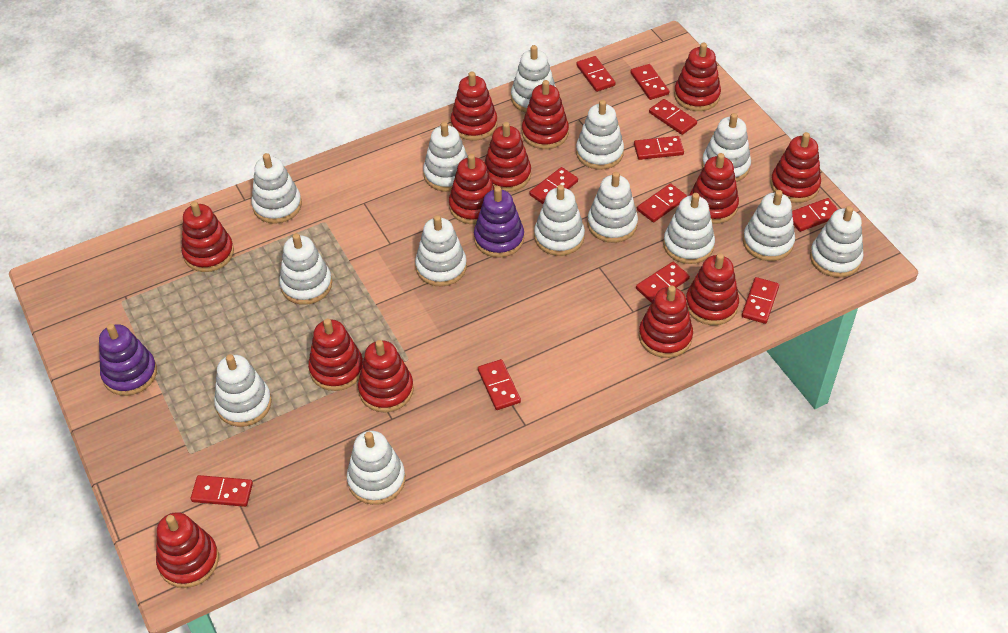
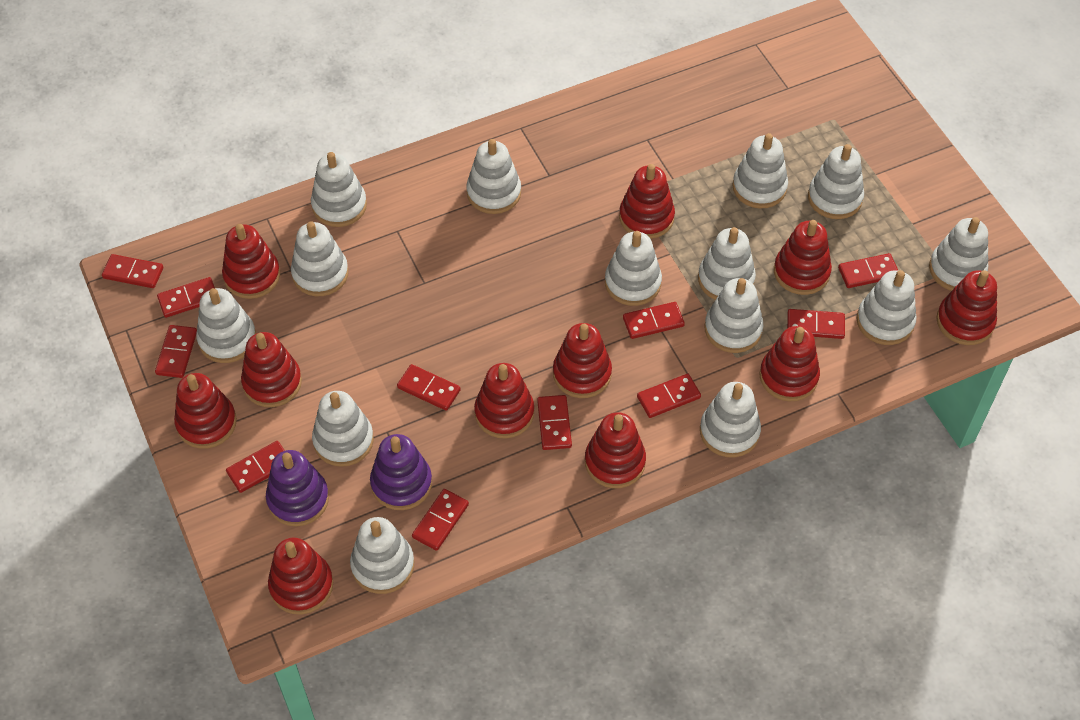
red stacking toy: [156,512,219,588] [181,201,234,272] [308,319,363,391] [358,340,414,412] [449,154,495,224] [451,72,497,141] [484,122,531,192] [522,80,569,149] [639,286,693,358] [674,42,721,111] [686,253,739,325] [689,153,739,224] [770,132,821,203] = 13 -> [174,373,237,449] [222,224,280,299] [241,332,302,407] [268,538,333,614] [474,363,534,439] [553,323,612,398] [585,412,646,488] [619,164,675,239] [759,326,820,401] [774,220,832,295] [936,270,997,345] = 11

